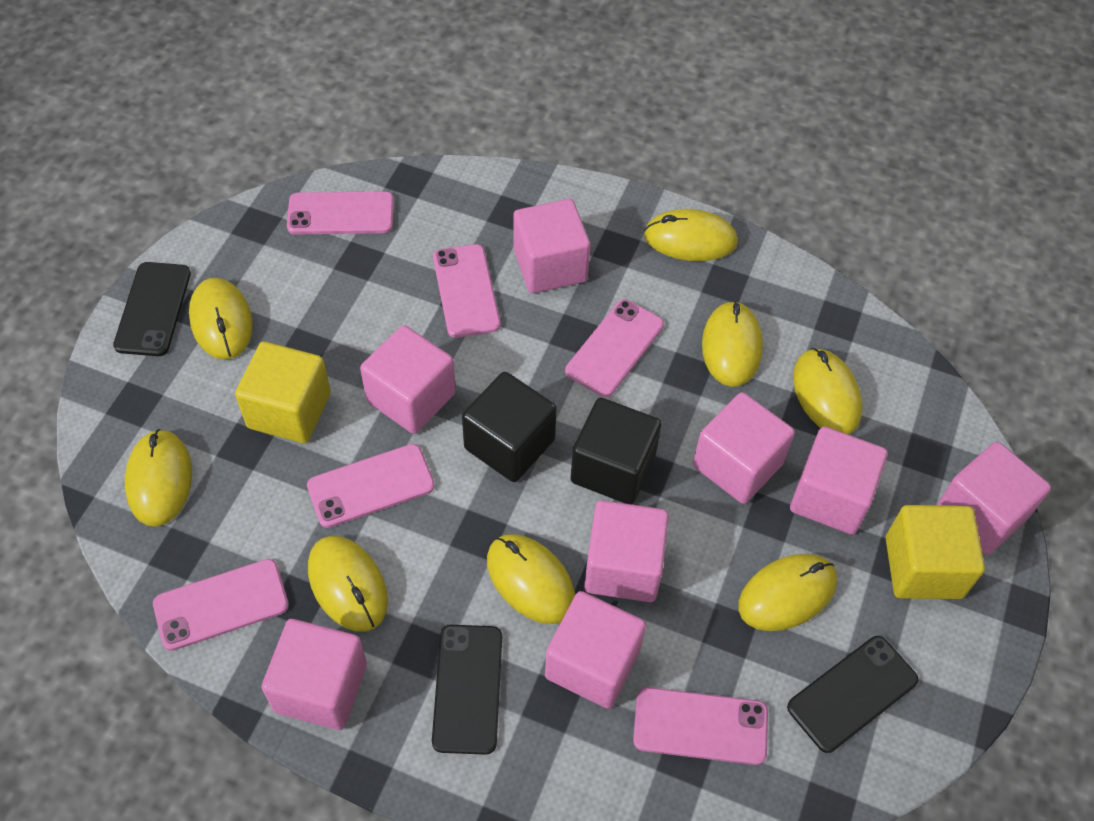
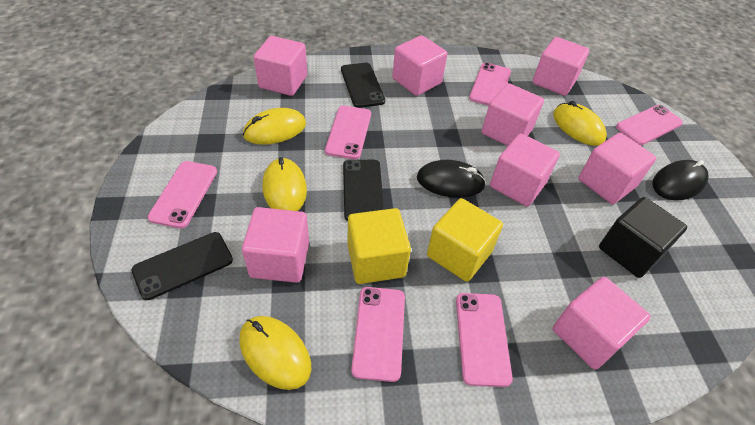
black cube: [462,372,557,482] [570,398,661,505] = 2 -> [599,197,687,278] = 1
black mouse: none = 0 -> [417,160,486,198] [653,160,708,200] = 2
yellow mouse: [125,429,192,527] [189,278,253,360] [308,536,388,632] [487,534,575,624] [644,209,738,261] [702,301,763,387] [738,554,837,631] [793,348,862,434] = 8 -> [239,316,311,390] [243,108,306,145] [263,157,307,211] [553,101,607,146] = 4

